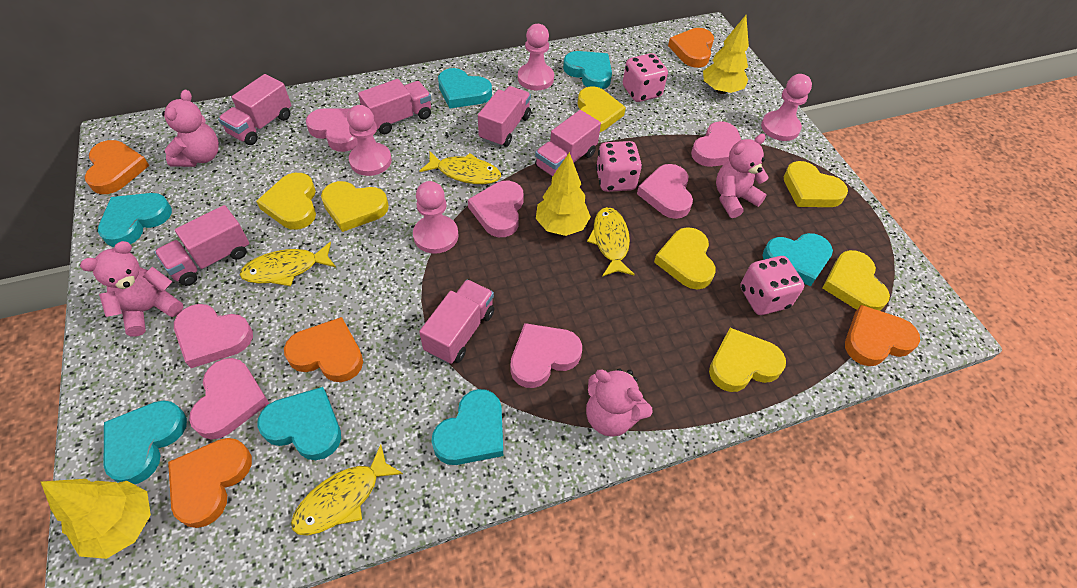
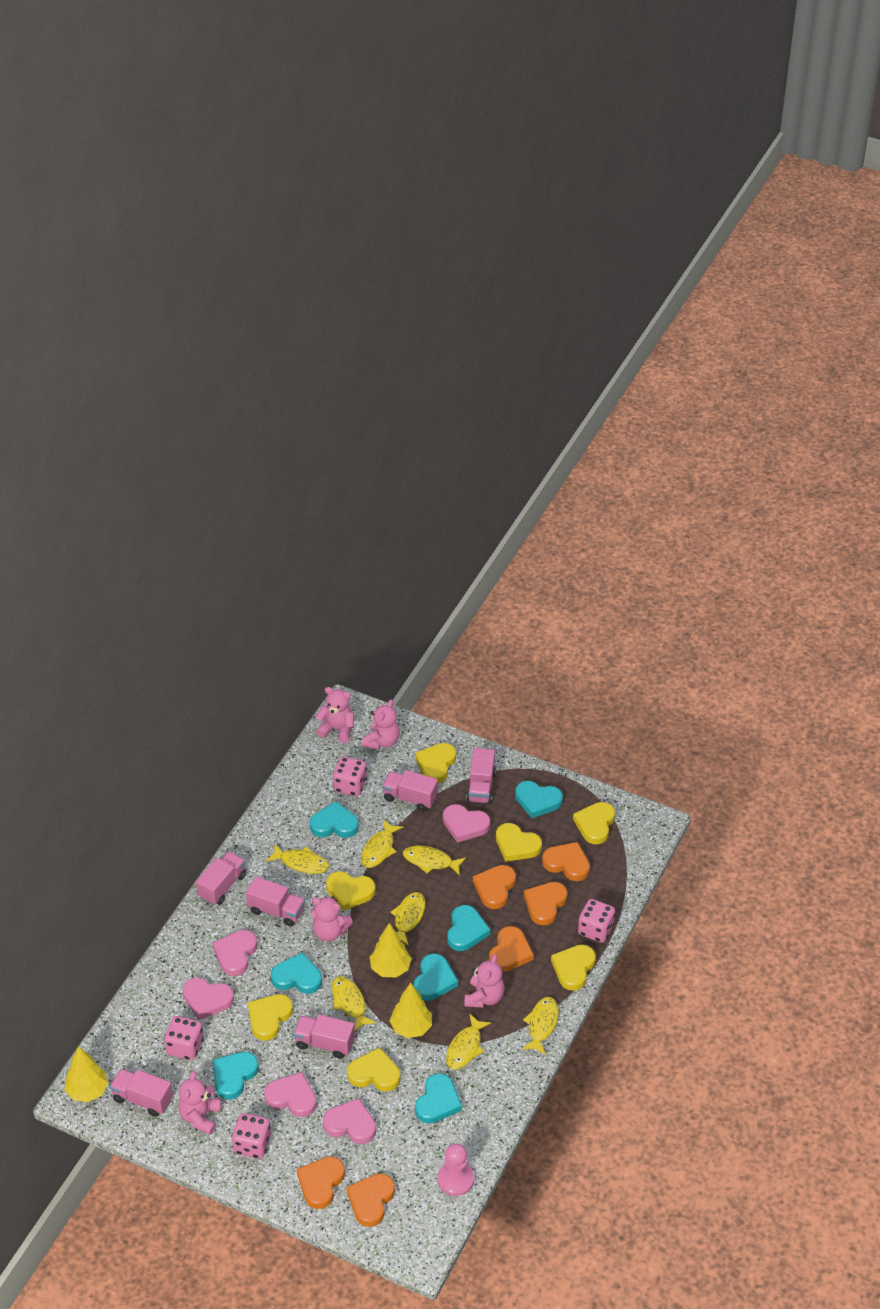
orange heart: [85,140,149,194] [168,438,252,528] [284,317,363,382] [668,28,714,68] [845,305,920,366] = 5 -> [297,1156,345,1209] [346,1173,395,1227] [473,865,516,909] [489,926,534,972] [524,882,568,925] [542,842,590,881] = 6
pink dice: [596,141,642,192] [623,53,668,102] [740,256,804,315] = 3 -> [164,1016,204,1060] [232,1113,271,1159] [333,756,367,796] [578,899,615,943] = 4
pink heart: [174,304,253,368] [189,358,269,439] [306,108,357,152] [468,181,524,237] [510,323,582,388] [637,164,693,219] [691,121,741,167] = 7 -> [183,978,234,1020] [213,930,257,976] [264,1072,317,1117] [323,1098,376,1144] [443,804,490,843] = 5
pink pawn: [347,105,392,176] [413,181,458,254] [518,24,554,90] [761,74,812,141] = 4 -> [438,1143,474,1196] = 1
pink teddy bear: [80,241,183,337] [162,90,219,167] [586,368,653,437] [716,134,769,218] = 4 -> [178,1071,221,1135] [311,896,353,941] [316,687,354,743] [362,700,400,749] [464,954,505,1008] = 5
yellow fish: [240,242,336,286] [291,444,403,536] [419,151,501,184] [587,207,635,277] = 4 -> [266,844,329,874] [332,976,376,1031] [361,819,403,868] [390,892,425,946] [403,846,466,876] [446,1014,492,1070] [522,997,558,1055] = 7

